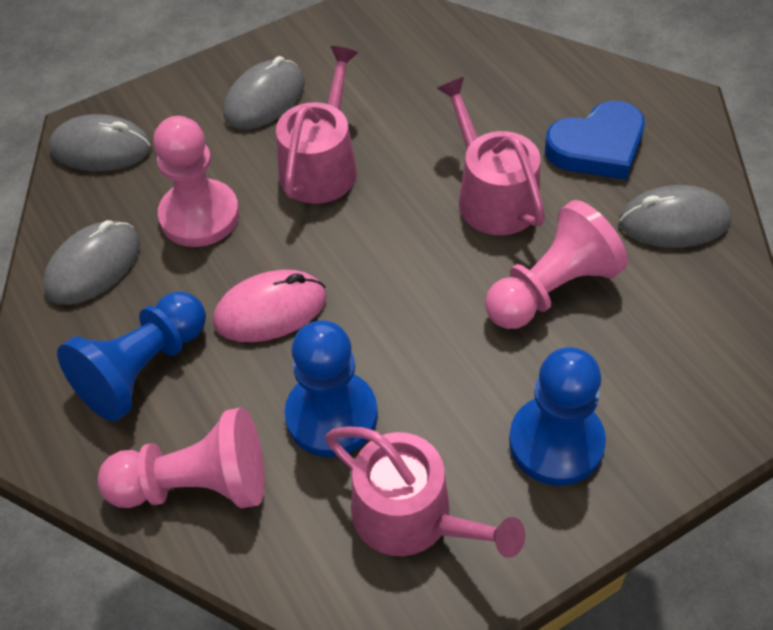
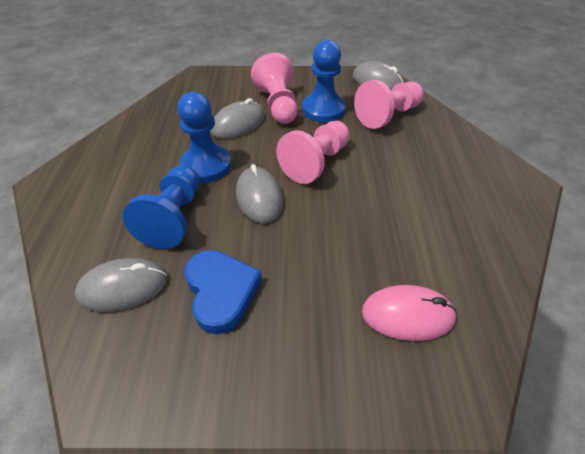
pink watering can: [276,46,358,204] [325,426,525,558] [437,77,545,235] = 3 -> none = 0

